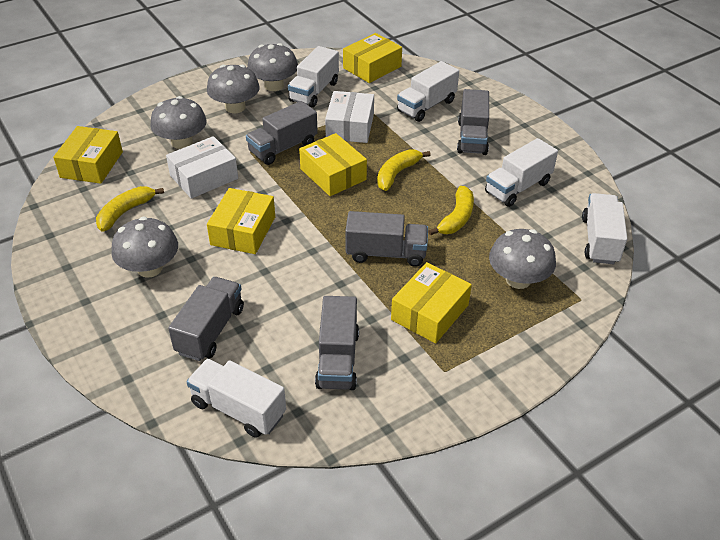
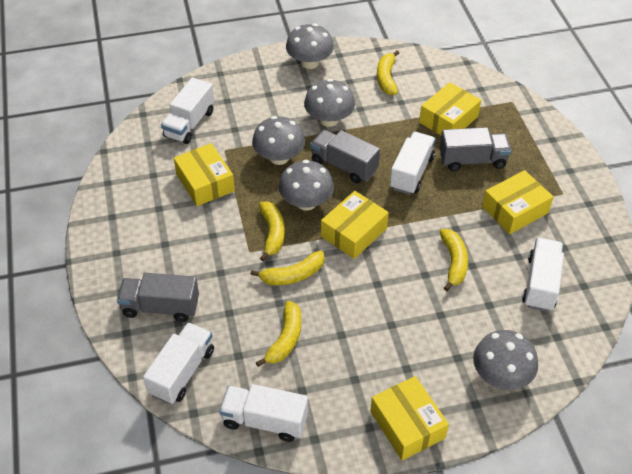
grey truck: [168,277,244,361] [246,101,318,165] [315,296,359,390] [345,211,428,267] [457,89,489,155] = 5 -> [117,273,199,322] [310,130,380,184] [440,127,511,171] = 3
white box: [166,136,238,199] [325,91,374,143] = 2 -> none = 0
yellow banana: [96,186,164,232] [377,149,431,191] [428,186,474,235] = 3 -> [250,251,324,285] [256,301,301,367] [259,202,285,261] [377,50,399,95] [440,229,468,291] = 5

